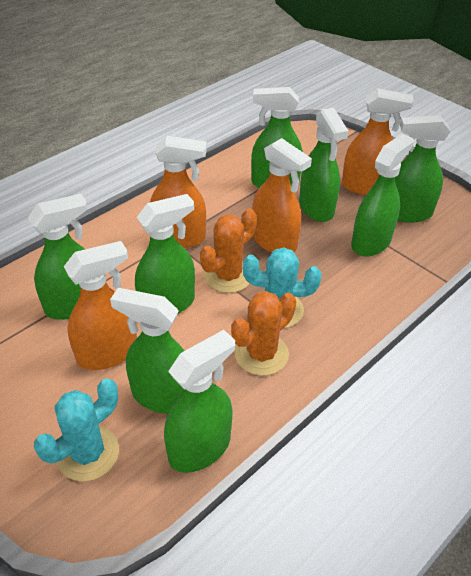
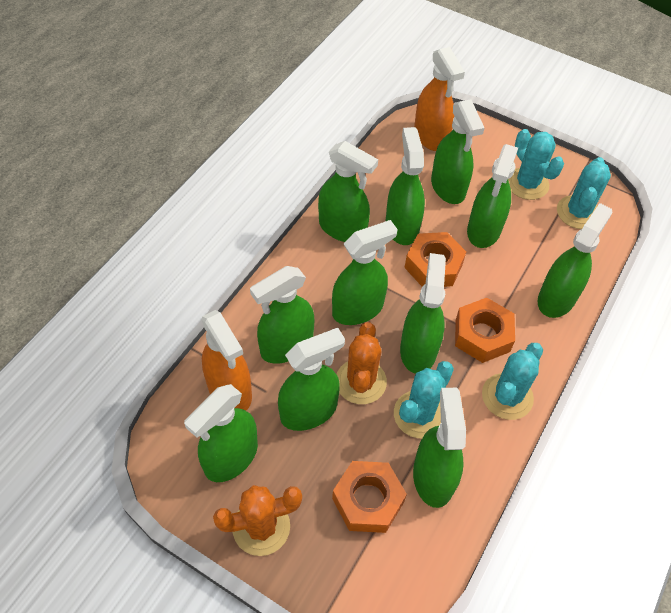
green spray bottle: [28,194,88,320] [110,288,185,414] [135,194,195,314] [164,330,235,473] [251,87,303,188] [299,108,349,222] [351,134,414,256] [395,115,451,223] = 8 -> [184,384,258,482] [250,266,314,364] [278,328,345,431] [318,141,378,242] [332,220,398,325] [386,127,425,245] [400,253,446,374] [413,388,466,508] [431,99,484,204] [467,144,518,248] [538,203,612,318] = 11
orange nut: none = 0 -> [332,461,407,533] [404,232,466,287] [455,298,515,363] = 3
orange spray bottle: [64,241,137,370] [150,136,207,248] [252,138,312,253] [342,88,414,195] = 4 -> [202,310,252,411] [414,47,465,151] = 2
turquoise cactus: [34,379,119,482] [243,247,321,328] = 2 -> [394,361,454,438] [482,343,543,420] [508,129,564,200] [557,157,611,229] = 4

